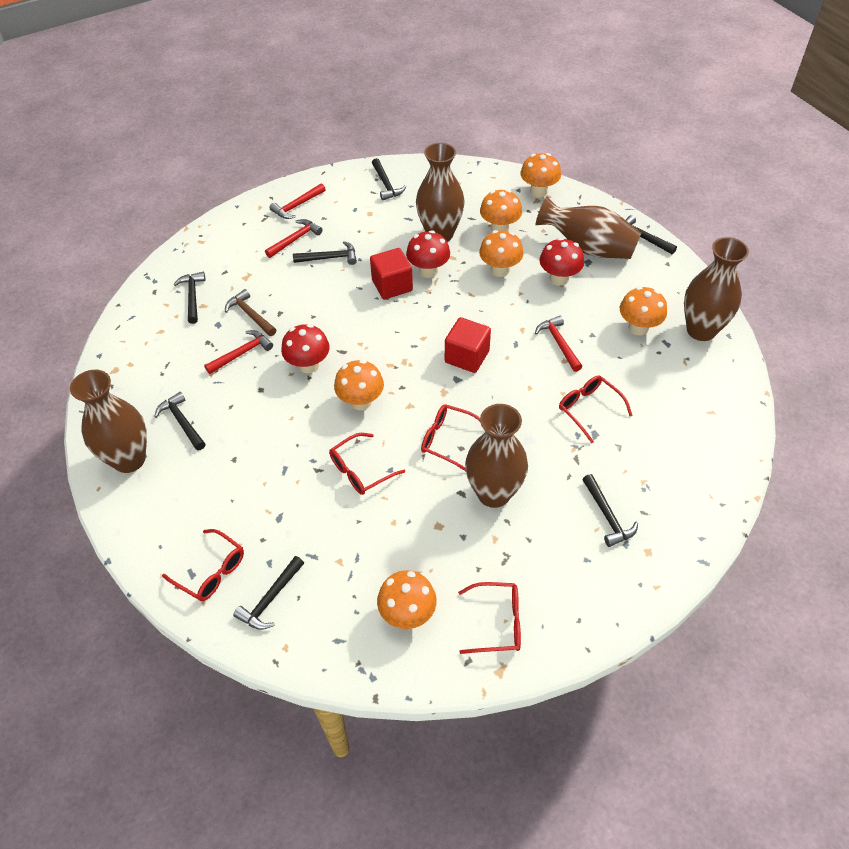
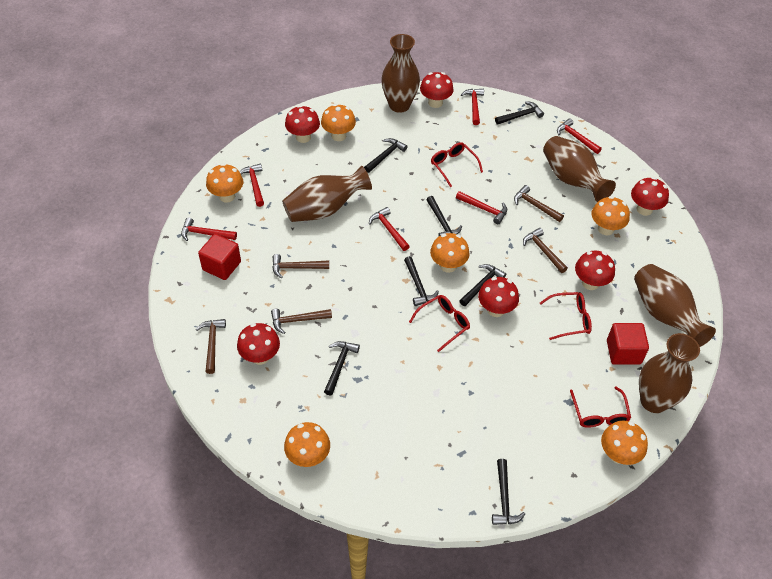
brown hammer: [225,289,276,336] = 1 -> [196,319,226,374] [271,309,332,334] [272,254,329,278] [514,185,564,222] [523,228,568,273] = 5
red glasses: [162,529,244,601] [329,433,405,495] [421,404,480,471] [458,582,521,654] [559,376,633,443] = 5 -> [409,295,470,352] [431,142,483,187] [540,292,592,340] [570,387,631,428] = 4
red hammer: [204,330,273,374] [265,219,322,258] [269,183,326,219] [535,316,582,372] = 4 -> [181,217,237,241] [240,164,264,207] [369,207,410,251] [456,191,507,224] [461,89,484,125] [557,118,602,154] = 6
red mushroom: [281,324,330,373] [406,230,450,278] [539,238,584,286] = 3 -> [237,323,280,365] [285,105,320,143] [420,72,454,108] [478,277,519,317] [575,250,615,290] [631,177,669,216] = 6

